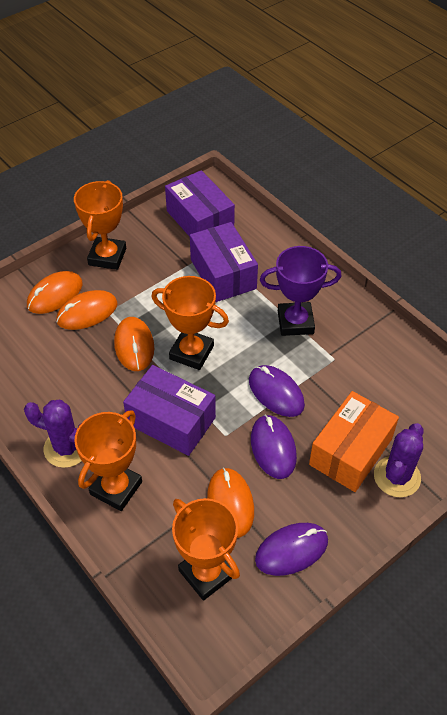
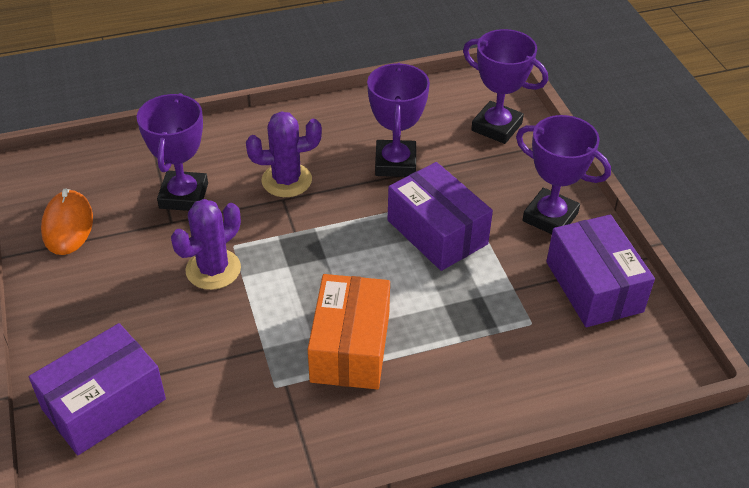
orange mouse: [27,271,83,314] [56,290,118,330] [114,317,154,371] [207,467,254,538] = 4 -> [41,188,93,255] = 1
orange trophy: [74,180,126,270] [74,410,142,511] [151,276,229,370] [172,498,240,601] = 4 -> none = 0
purple mouse: [249,365,305,417] [251,415,297,479] [255,523,328,576] = 3 -> none = 0
purple trophy: [260,246,342,336] = 1 -> [137,93,208,211] [367,63,430,177] [463,29,548,144] [516,115,611,234] = 4

